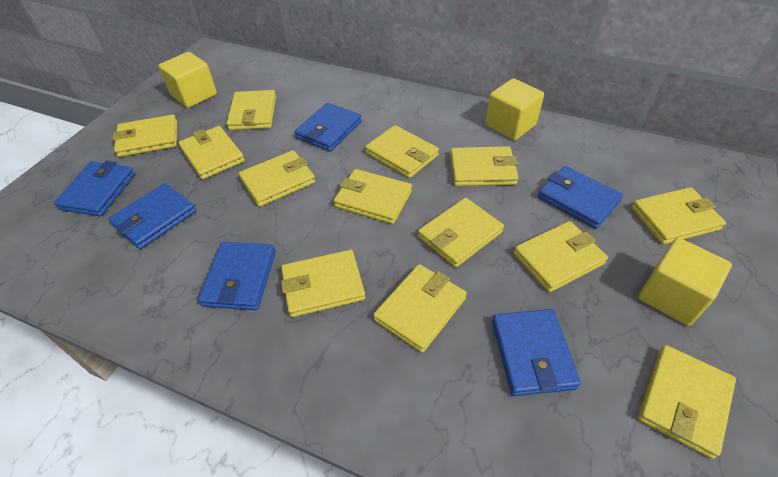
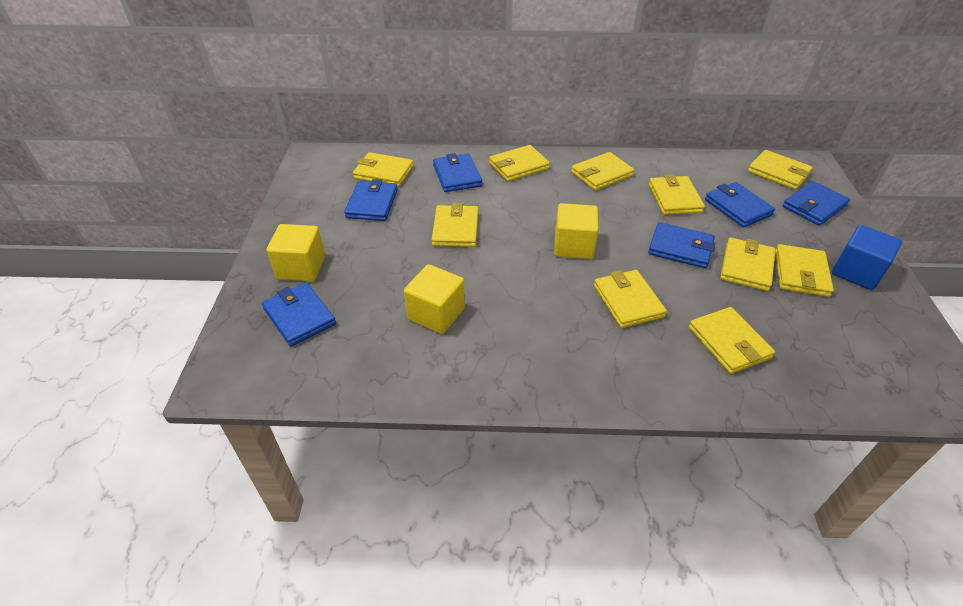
blue cube: none = 0 -> [832,225,902,290] = 1
yellow wallet: [112,115,177,157] [178,126,245,179] [227,90,276,130] [239,150,315,207] [281,250,365,317] [334,169,412,224] [365,125,439,178] [373,264,467,353] [418,198,504,268] [450,146,518,186] [514,221,608,292] [631,187,726,245] [638,345,736,459] = 13 -> [353,152,414,187] [431,203,478,247] [489,145,550,182] [571,152,634,191] [594,270,667,328] [649,174,705,215] [689,307,775,374] [720,237,775,291] [748,150,813,190] [775,244,834,297] = 10

